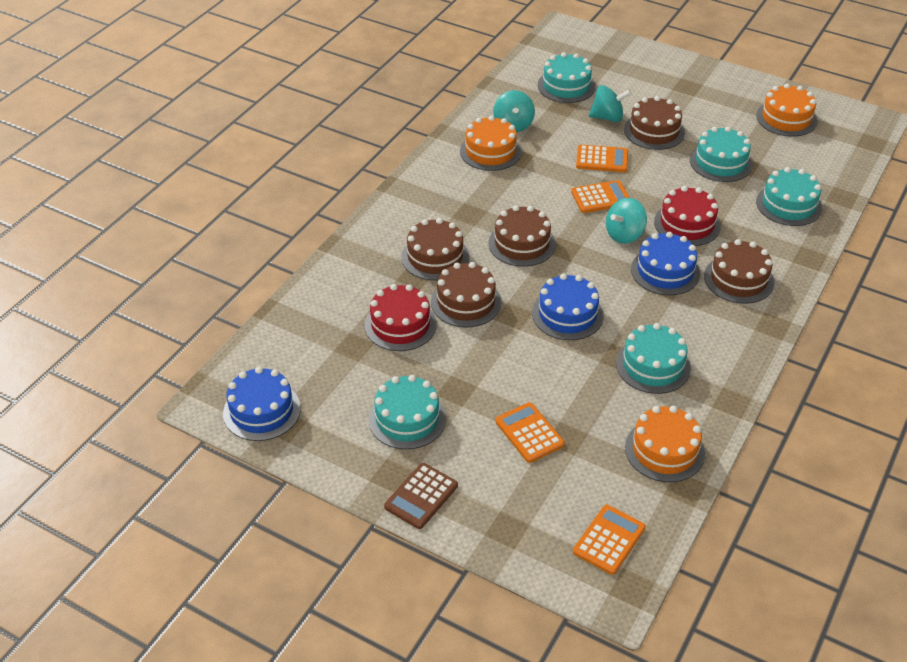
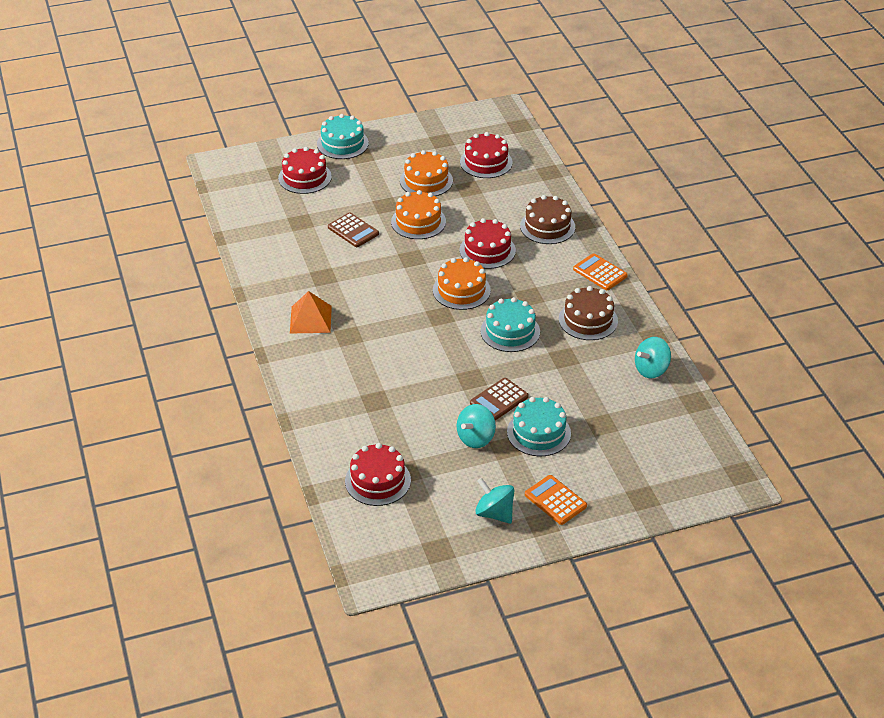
blue cake: [223,367,301,441] [532,274,604,340] [631,232,700,295] = 3 -> none = 0
brown cake: [401,218,469,280] [431,262,501,328] [489,205,556,267] [624,96,685,150] [704,239,774,304] = 5 -> [520,195,575,244] [559,286,618,340] = 2
brown calculator: [384,463,458,529] = 1 -> [328,212,379,247] [470,378,529,421] = 2
orange calculator: [495,402,565,463] [571,180,630,213] [573,505,646,575] [576,145,628,172] = 4 -> [525,475,587,525] [573,253,628,290] = 2
orange pyramid: none = 0 -> [290,291,332,333] = 1
red cake: [365,284,437,351] [654,186,721,246] = 2 -> [278,147,332,194] [345,443,411,506] [460,132,513,178] [460,218,516,269] = 4
turquoise cake: [369,375,446,450] [538,52,596,103] [616,323,691,394] [690,127,753,182] [756,167,822,226] = 5 -> [317,114,369,159] [480,297,540,352] [507,397,571,456] = 3

